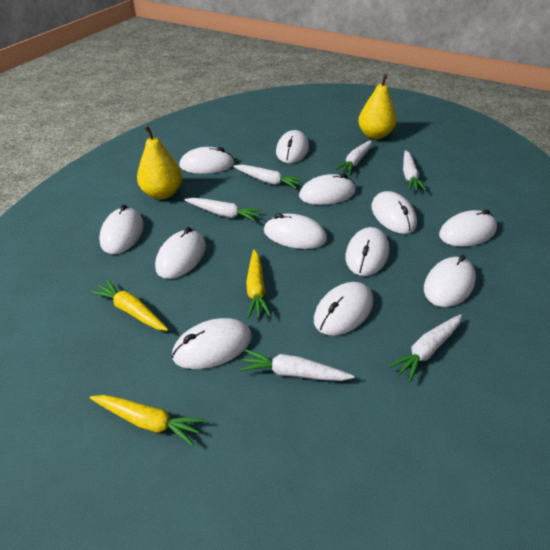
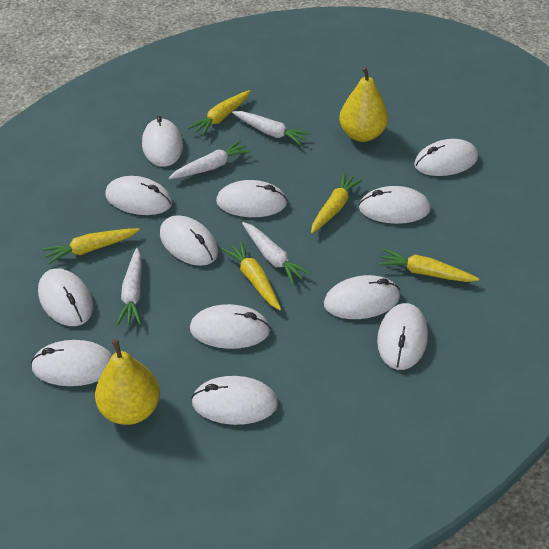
white carrot: [185,198,262,222] [233,165,303,189] [239,349,355,381] [335,140,372,175] [388,314,462,382] [403,150,426,191] = 6 -> [116,248,142,325] [169,140,251,179] [232,111,310,145] [242,222,311,285] = 4
yellow carrot: [90,279,168,331] [90,395,205,446] [246,249,271,318] = 3 -> [42,228,140,265] [188,90,250,136] [221,241,281,310] [311,173,363,234] [378,249,479,282] = 5

